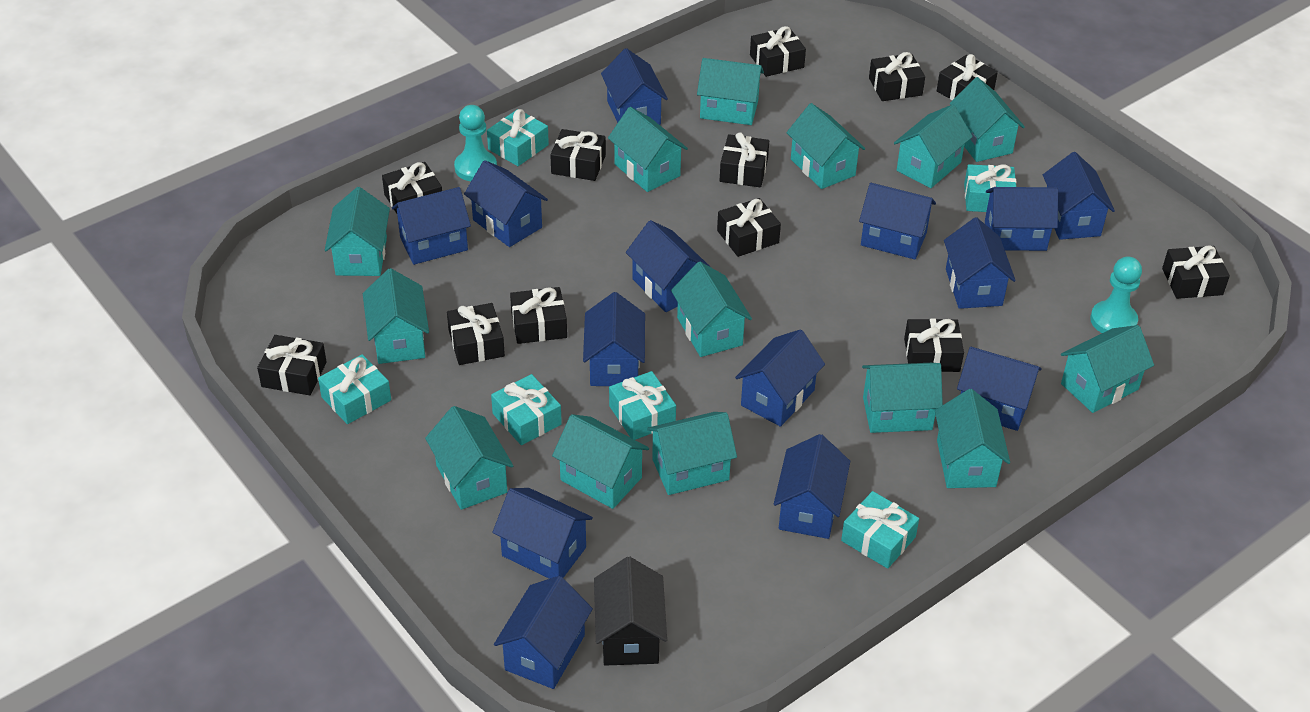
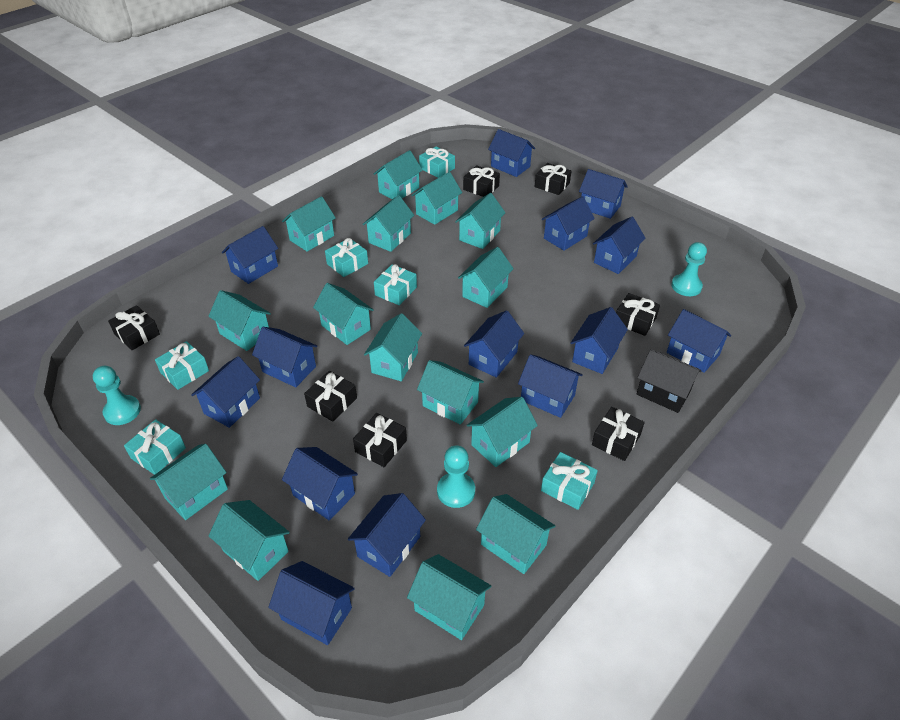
black gift: [257,335,327,395] [382,162,442,214] [447,303,505,365] [510,287,567,344] [550,129,606,181] [717,198,781,257] [720,132,769,187] [750,26,806,77] [869,52,925,101] [904,319,964,372] [937,54,998,100] [1162,245,1230,299] = 12 -> [108,305,160,350] [304,371,357,422] [353,413,407,467] [463,165,500,197] [535,163,571,195] [592,407,645,461] [616,293,660,336] = 7
turquoise house: [325,187,390,276] [363,268,429,364] [425,406,513,510] [552,414,649,509] [608,107,688,192] [647,412,737,495] [671,262,752,357] [697,58,764,125] [786,103,865,189] [862,363,943,433] [894,104,973,188] [935,389,1010,488] [950,77,1025,162] [1061,325,1154,413] = 14 -> [150,444,228,520] [208,290,271,351] [209,500,290,581] [282,196,336,252] [313,283,374,345] [362,195,414,252] [364,313,422,381] [374,150,423,199] [407,554,491,640] [411,172,462,225] [417,360,484,425] [455,193,506,249] [458,247,514,308] [467,397,538,467] [476,494,555,574] = 15
turquoise pawn: [454,105,497,181] [1090,256,1142,333] = 2 -> [93,366,141,425] [437,445,475,508] [671,242,707,296] = 3

